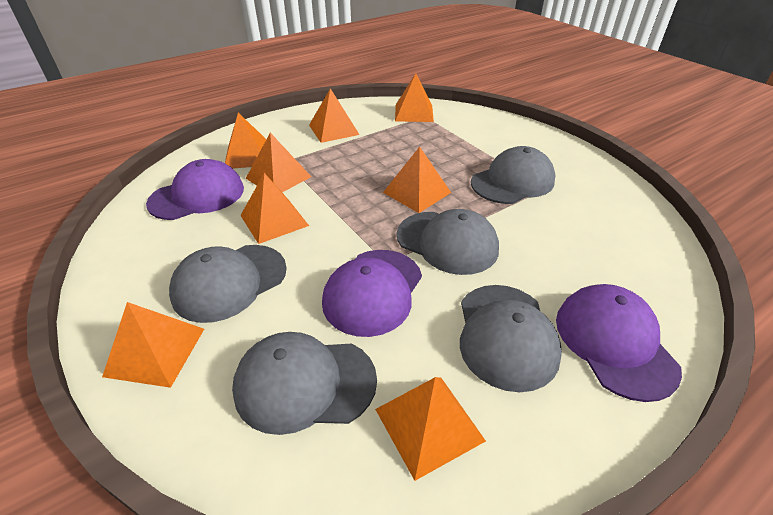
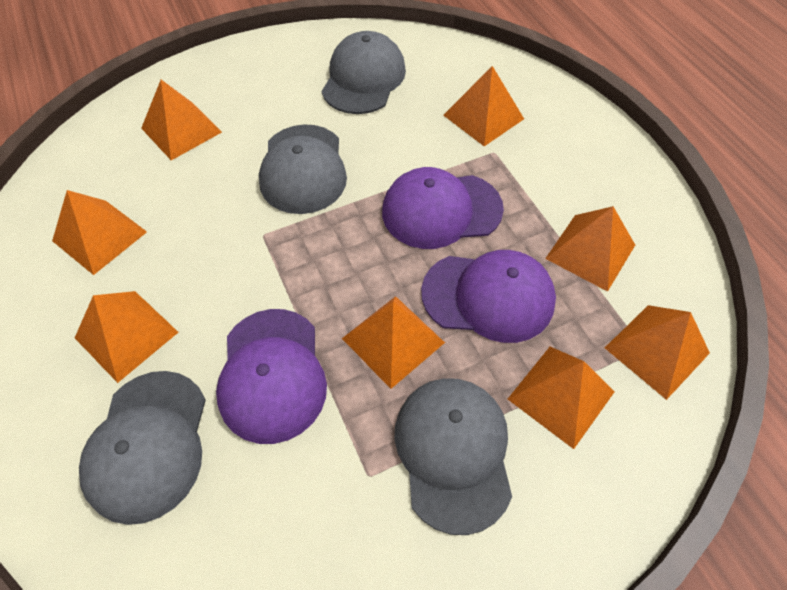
grey cap: [169,245,287,323] [232,332,377,435] [397,209,499,275] [460,285,562,392] [471,146,555,204] = 5 -> [79,371,206,525] [259,124,347,214] [322,31,406,114] [395,378,512,535] = 4

